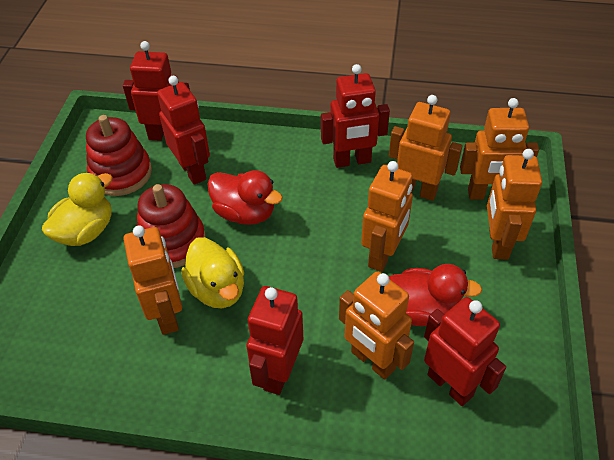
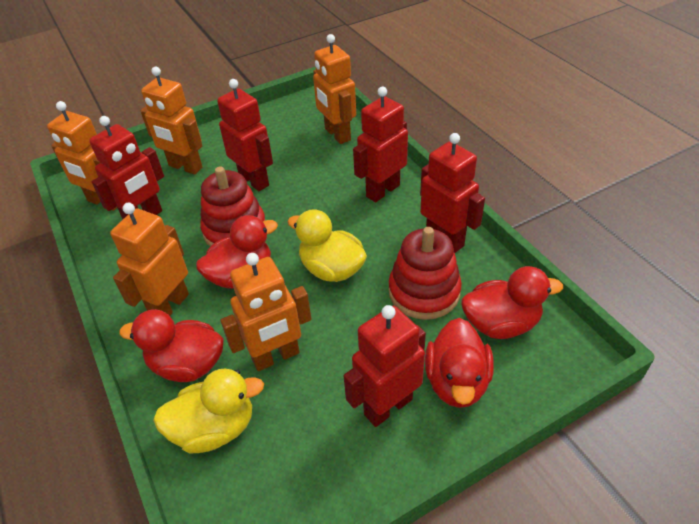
orange robot: [123,226,182,335] [339,271,414,380] [361,161,413,272] [389,95,462,201] [460,98,539,199] [487,149,542,260] = 6 -> [47,101,117,211] [110,203,189,316] [140,67,202,175] [221,253,311,371] [313,34,356,144] = 5
red duck: [207,170,283,225] [389,264,482,326] = 2 -> [119,309,224,382] [196,215,278,289] [425,318,494,408] [461,266,563,339] = 4

